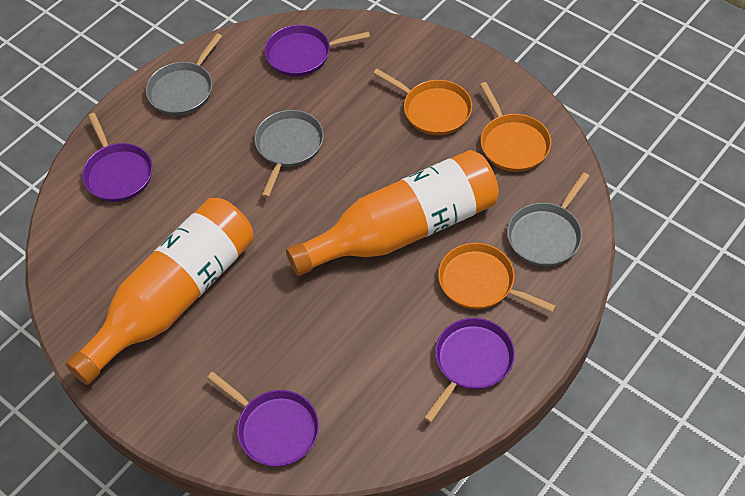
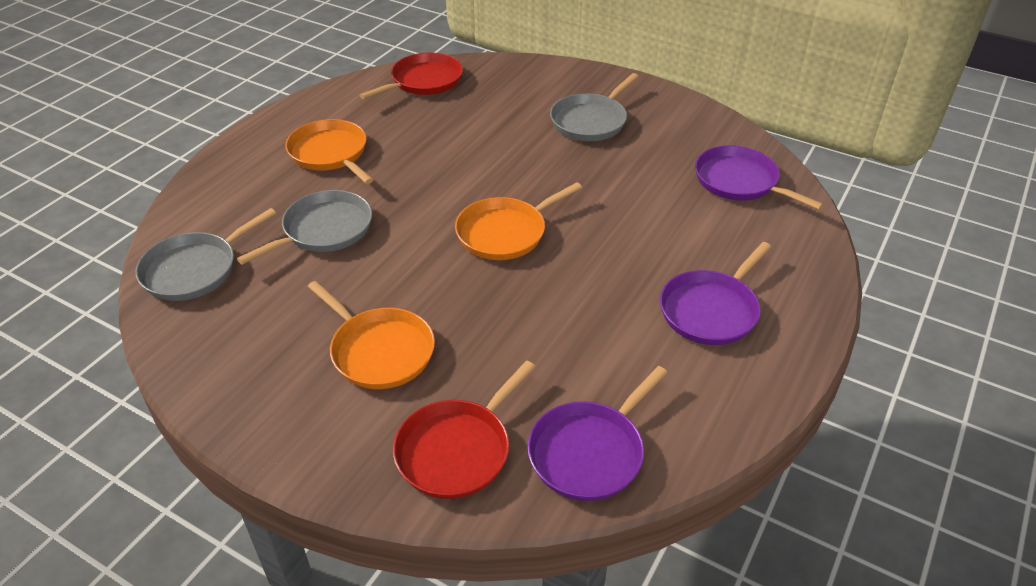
orange bottle: [65,198,253,385] [286,150,499,276] = 2 -> none = 0
purple pan: [82,113,153,202] [207,372,319,467] [264,25,370,77] [424,318,515,423] = 4 -> [527,366,667,501] [660,242,771,345] [695,146,824,210] = 3
red pan: none = 0 -> [360,53,463,99] [393,361,535,499] = 2

